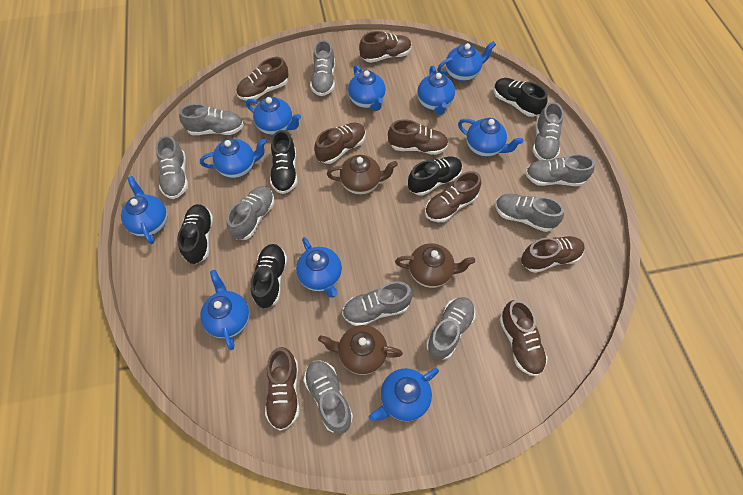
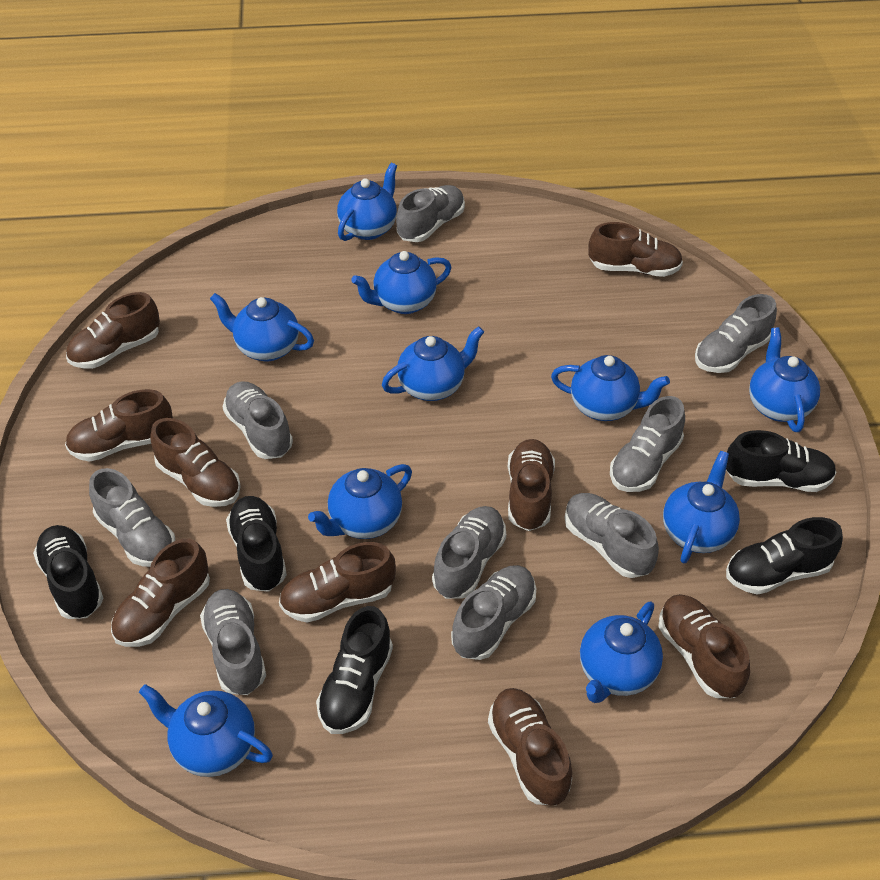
brown shoe: [236,57,288,101] [265,347,299,431] [314,122,366,164] [359,31,412,63] [388,119,448,155] [425,171,481,222] [500,300,548,376] [521,236,585,273] = 8 -> [65,389,173,462] [66,292,160,369] [111,539,210,647] [150,418,241,507] [279,542,396,623] [488,688,572,806] [508,439,555,531] [588,222,683,277] [658,594,750,698] = 9
brown teapot: [318,325,403,375] [327,155,398,195] [395,243,475,288] = 3 -> none = 0
grey shoe: [156,135,188,199] [179,104,244,135] [227,186,275,240] [303,360,353,434] [310,40,335,96] [342,282,413,326] [426,297,476,360] [495,194,564,232] [525,154,595,186] [533,102,564,160] = 10 -> [89,468,175,567] [200,589,266,695] [223,381,293,459] [396,185,465,242] [432,506,506,599] [451,565,536,660] [565,493,659,578] [610,396,685,492] [695,294,777,373] = 9

